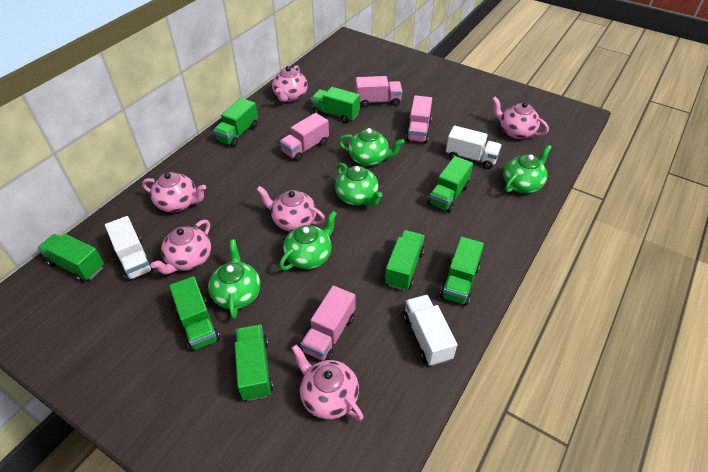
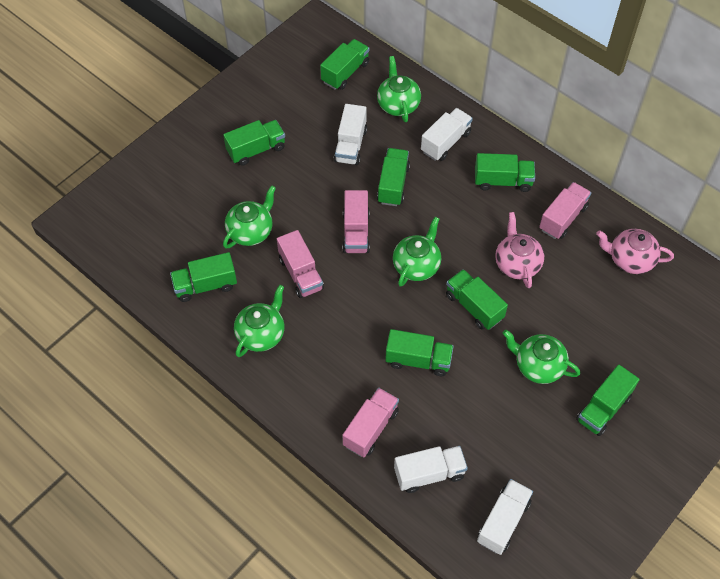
pink teapot: [142,172,206,212] [151,220,211,275] [256,186,325,231] [272,65,308,102] [291,345,363,421] [492,97,549,139] = 6 -> [495,212,544,288] [596,229,674,274] = 2
white truck: [105,216,154,281] [403,295,457,366] [446,126,502,169] = 3 -> [334,104,367,165] [394,446,468,493] [421,108,473,161] [477,479,533,555] = 4

